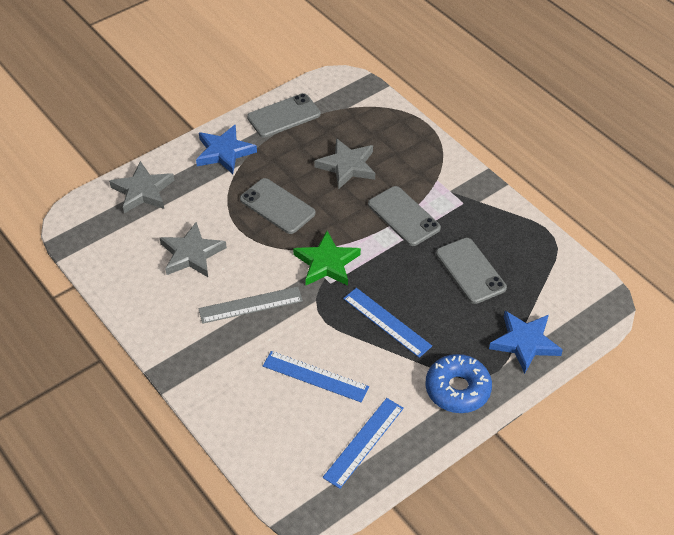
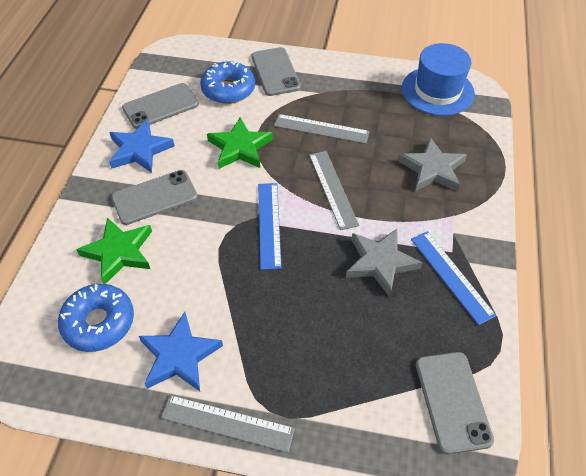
blue donut: [425,354,492,413] = 1 -> [58,284,134,352] [200,60,255,104] = 2
blue hat: none = 0 -> [402,43,475,116] = 1
blue ruler: [263,351,369,402] [323,398,404,489] [343,288,432,358] = 3 -> [258,183,282,270] [411,231,496,325] = 2
green star: [293,231,361,286] = 1 -> [76,217,152,284] [207,117,273,169] = 2
grey ruler: [198,287,303,324] = 1 -> [161,395,295,453] [274,114,370,144] [309,151,359,230] = 3
grey star: [109,161,174,213] [160,222,227,277] [314,138,375,190] = 3 -> [346,229,423,297] [398,137,467,191] = 2

